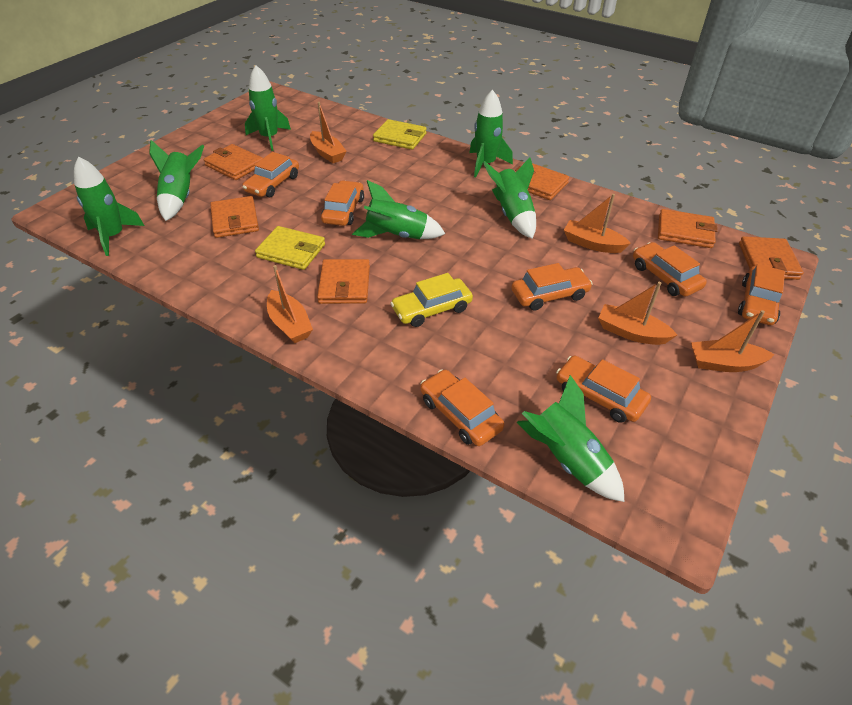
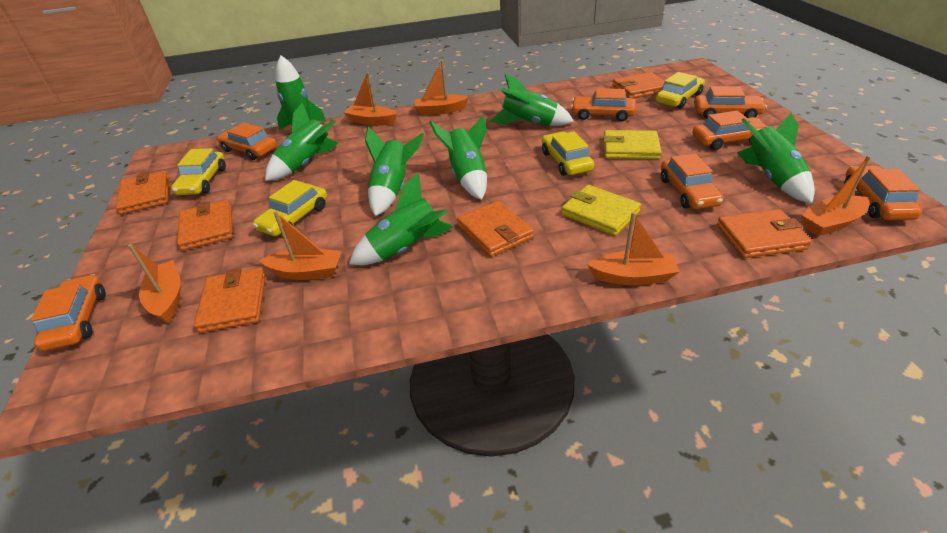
orange boat: [267,265,313,343] [310,102,347,163] [564,194,631,253] [598,282,677,345] [691,310,775,372] = 5 -> [128,244,181,323] [260,211,342,280] [343,72,397,126] [415,60,469,115] [587,212,679,285] [801,155,871,236] = 6
yellow car: [390,273,473,327] = 1 -> [171,148,226,195] [253,180,327,236] [542,131,594,176] [656,72,705,109] = 4

